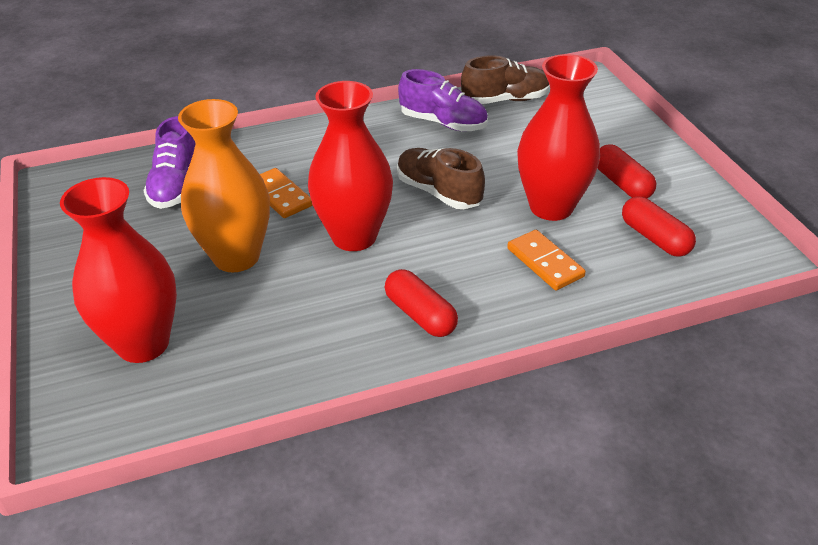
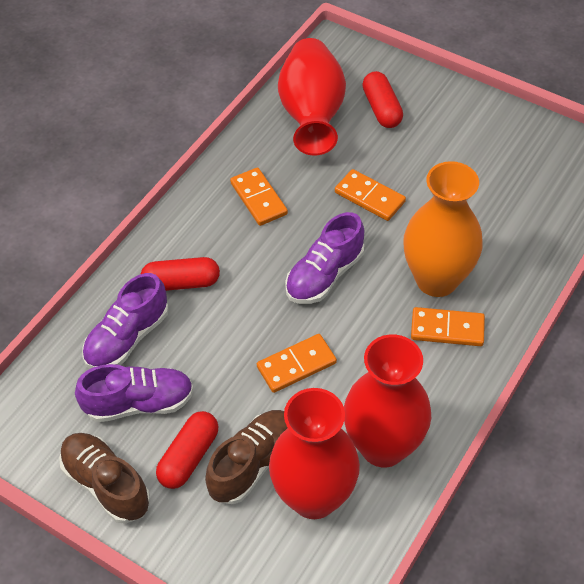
orange domino: [260,168,312,218] [507,230,586,291] = 2 -> [230,167,288,226] [257,334,337,393] [335,169,406,221] [411,307,485,346] = 4
purple shoe: [143,116,195,209] [398,69,488,132] = 2 -> [75,364,194,422] [82,273,168,369] [285,212,364,304] = 3

